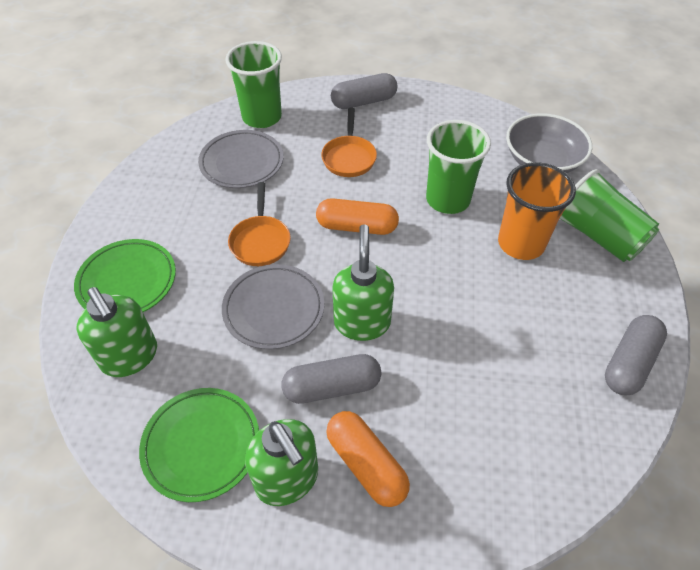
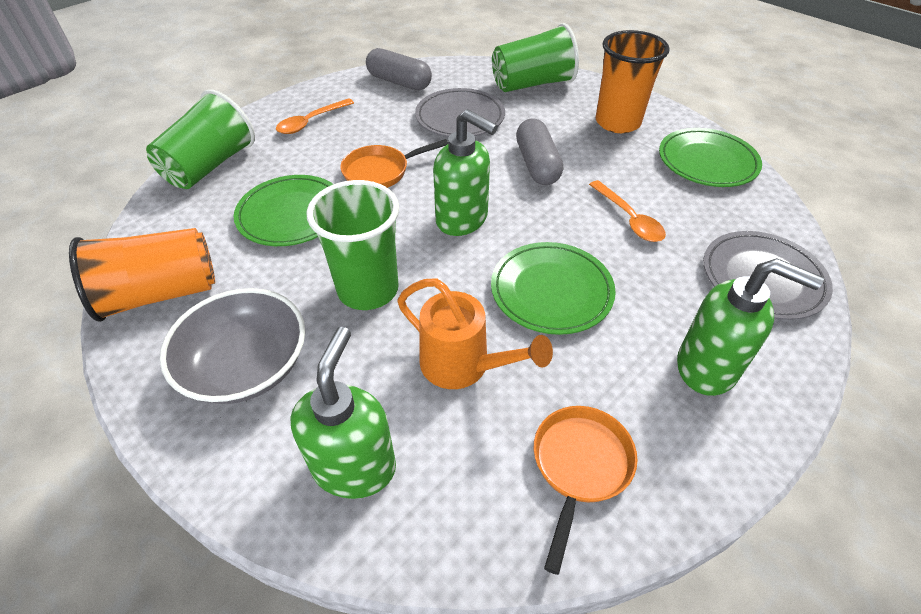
green plate: [74,239,176,312] [139,388,259,502] = 2 -> [234,175,333,246] [491,242,616,335] [659,128,762,187] = 3
grey capsule: [281,354,381,404] [331,73,397,109] [605,315,667,395] = 3 -> [366,48,432,90] [516,118,563,185] = 2
orange capsule: [316,198,399,235] [326,411,410,507] = 2 -> none = 0
orange cup: [498,162,576,260] = 1 -> [69,228,215,322] [596,30,670,133] = 2
orange spoon: none = 0 -> [276,98,354,134] [589,180,666,242] = 2
orange watering can: none = 0 -> [397,278,553,389] = 1

